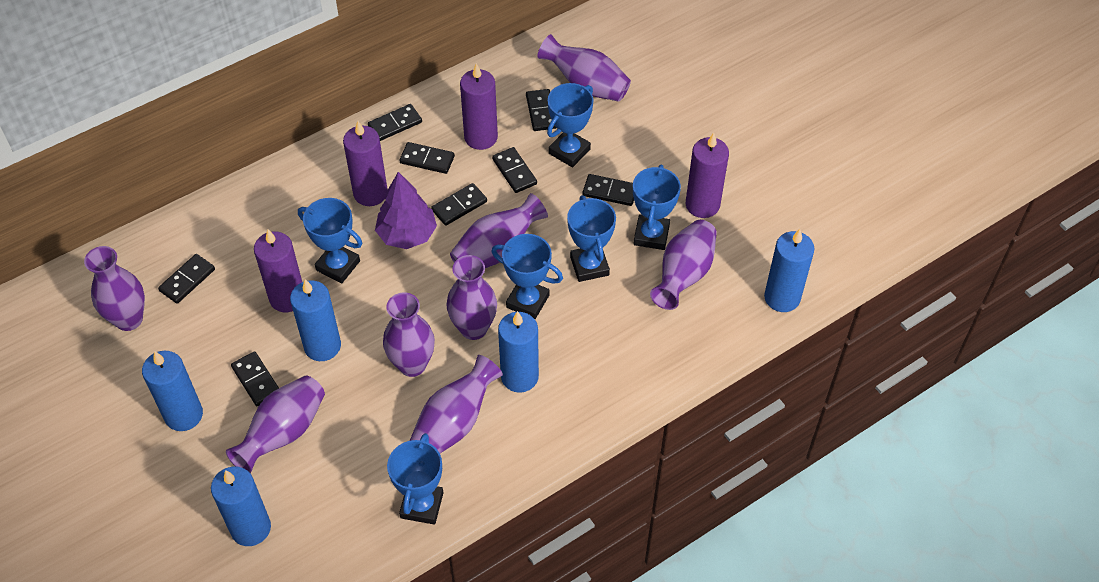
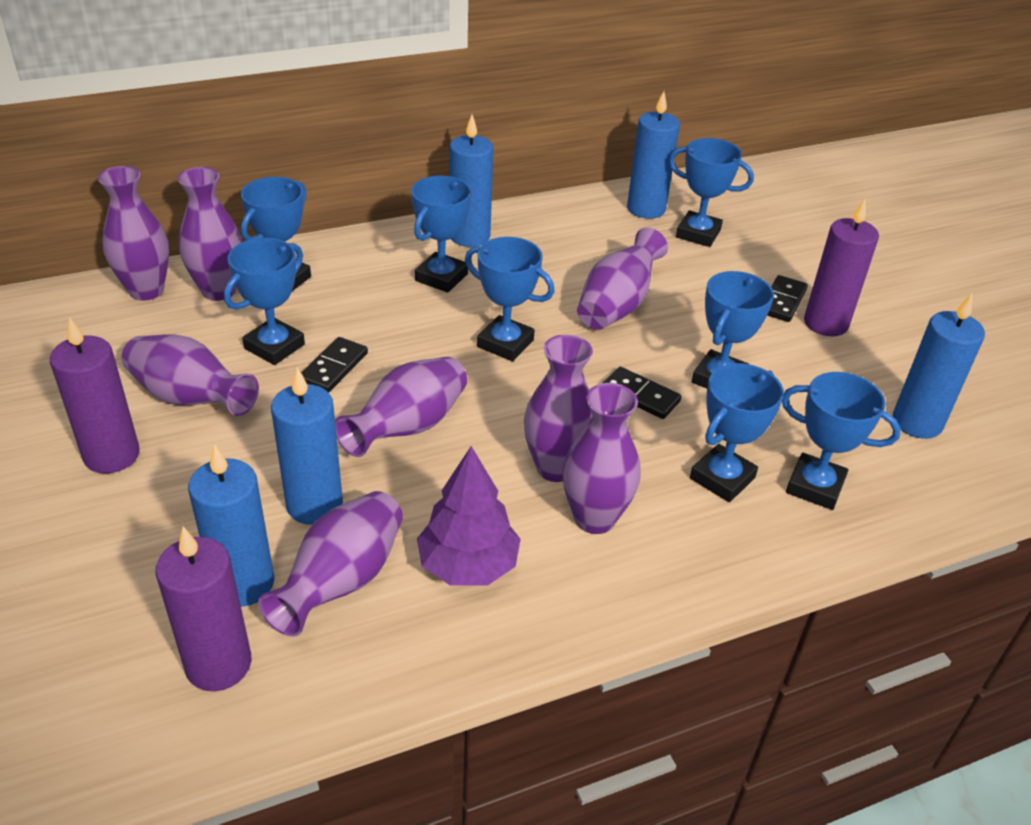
black domino: [158,254,215,304] [231,351,279,406] [368,104,422,141] [399,142,455,174] [431,183,487,226] [492,147,537,193] [526,89,556,131] [583,174,634,206] = 8 -> [301,337,368,393] [603,367,682,419] [767,275,808,322] = 3
blue trophy: [298,198,362,283] [387,433,443,524] [492,234,563,319] [547,83,593,168] [567,195,616,282] [633,165,681,250] = 6 -> [224,238,305,365] [241,177,311,291] [411,176,471,293] [465,237,555,361] [669,138,754,247] [690,363,784,502] [692,271,774,389] [782,372,901,510] = 8
purple candle: [254,229,302,312] [343,121,388,206] [460,63,498,150] [686,133,729,218] = 4 -> [50,317,140,474] [155,527,251,691] [804,199,879,336] = 3

